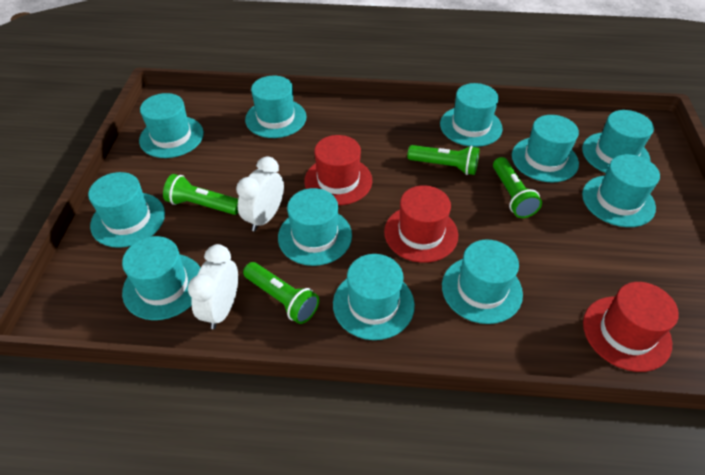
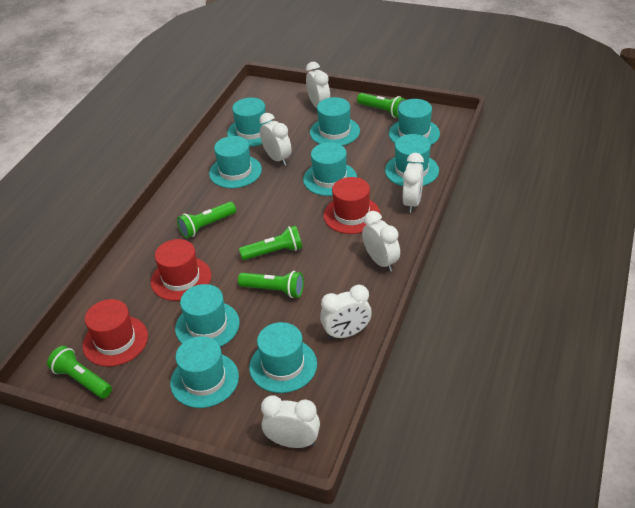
green flashlight: [163,174,238,215] [243,262,319,324] [407,145,480,175] [493,157,542,218] = 4 -> [47,346,112,399] [177,202,236,238] [238,271,304,298] [239,225,302,260] [357,93,406,118] = 5
turquoise hat: [88,172,165,248] [122,236,200,320] [139,93,204,158] [245,76,306,138] [278,188,352,266] [333,254,415,340] [440,83,503,147] [442,239,523,324] [512,115,579,183] [582,110,654,173] [582,154,660,227] = 11 -> [170,336,239,408] [175,284,240,347] [209,136,262,188] [227,98,271,147] [249,322,317,393] [303,142,357,196] [310,97,360,146] [385,134,439,186] [389,99,440,145] = 9
white clock: [188,244,238,329] [236,156,284,232] = 2 -> [259,113,291,166] [261,396,320,448] [306,62,330,108] [320,285,372,340] [362,211,400,272] [403,153,424,213] = 6

